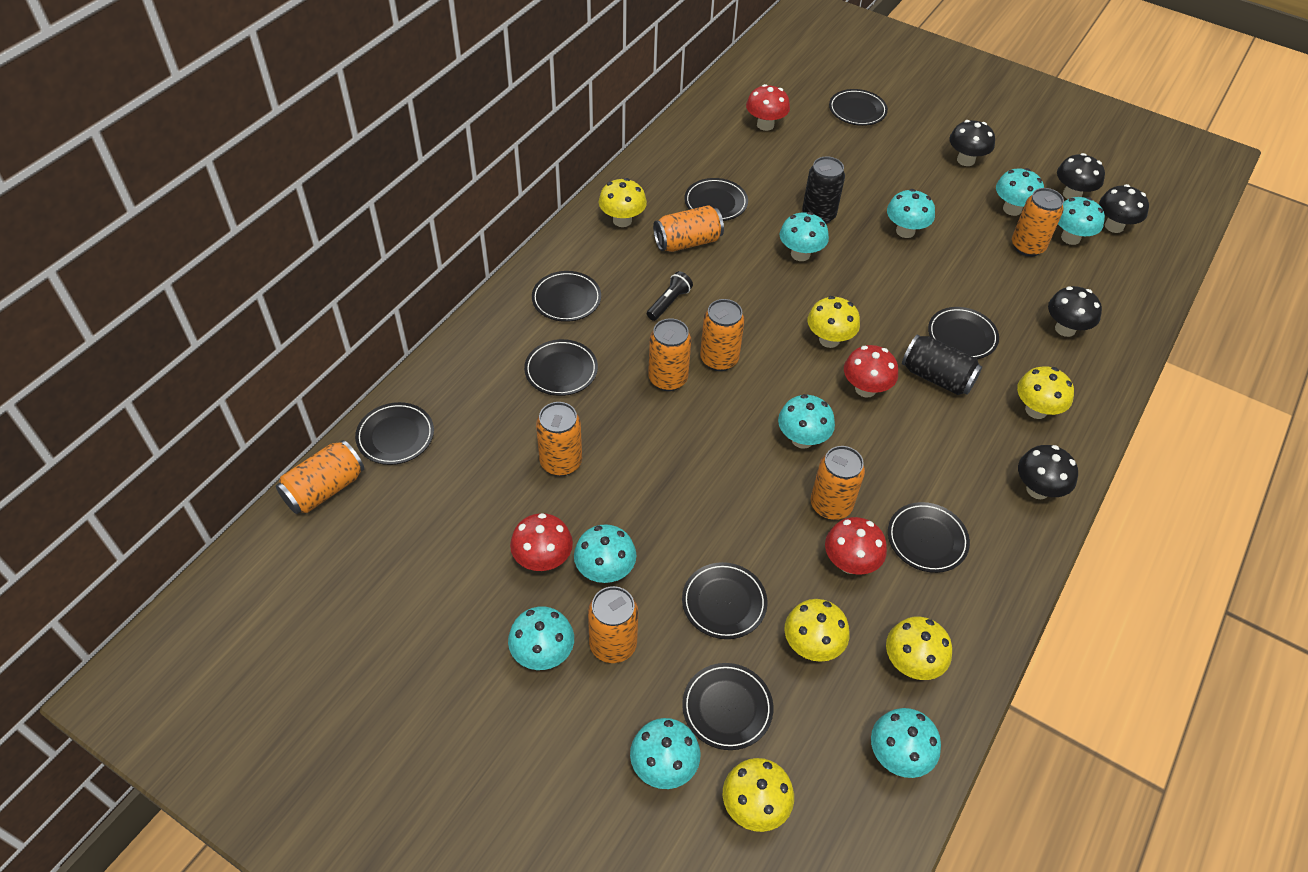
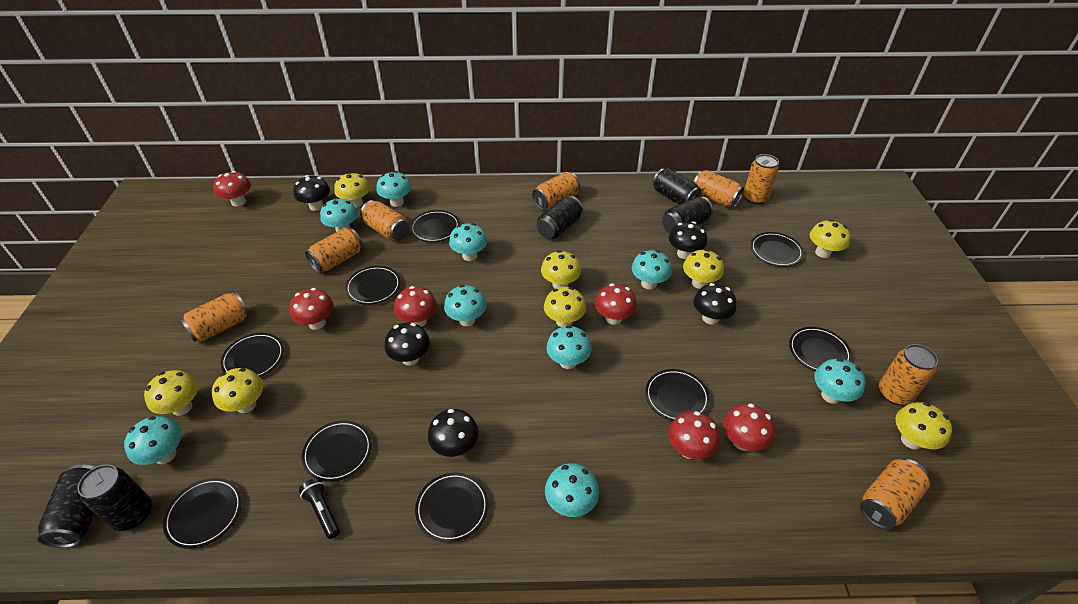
black can: [802,156,845,224] [902,334,982,395] = 2 -> [37,465,95,548] [78,464,152,531] [537,196,583,239] [653,168,702,204] [662,197,713,233] = 5
red mushroom: [510,513,573,571] [746,84,790,131] [825,517,887,575] [844,345,898,398] = 4 -> [213,171,251,207] [289,288,334,330] [394,286,437,327] [595,283,637,325] [668,411,720,459] [723,403,775,451] = 6
yellow mushroom: [599,178,647,227] [723,758,794,832] [785,599,850,662] [808,296,860,348] [886,617,952,680] [1017,366,1074,419] = 6 -> [144,370,198,416] [212,368,263,413] [334,172,370,208] [541,250,581,289] [544,287,586,327] [683,249,724,289] [810,220,850,258] [895,402,952,450] = 8

